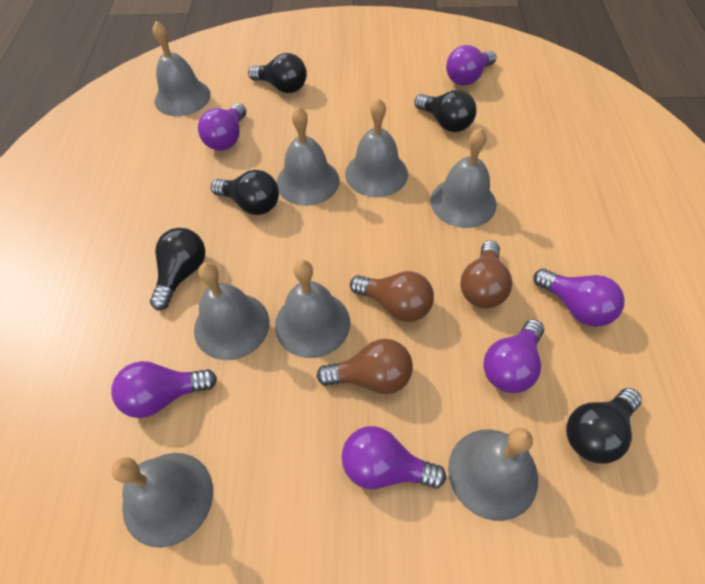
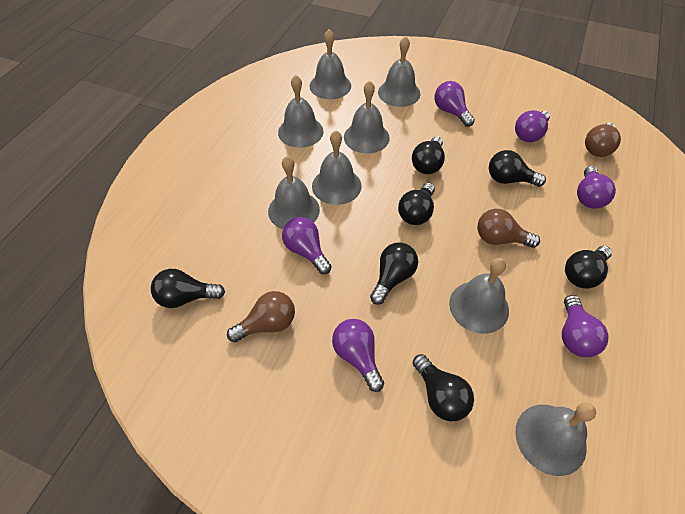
black light bulb: [150,228,205,310] [211,170,279,215] [248,53,307,93] [415,90,477,132] [566,388,642,464] = 5 -> [151,269,225,308] [370,242,418,305] [398,183,435,225] [412,136,445,174] [413,354,474,421] [489,150,546,187] [565,246,612,289] = 7

